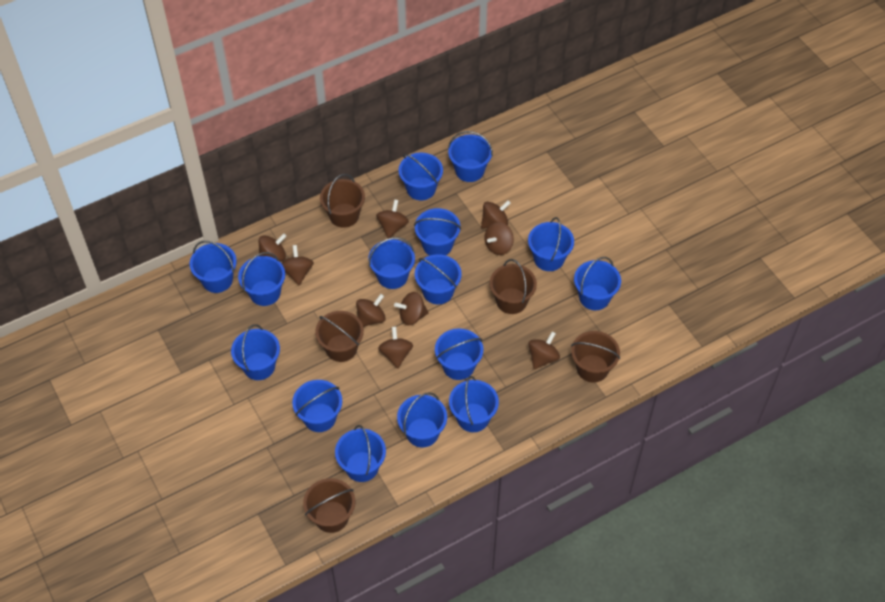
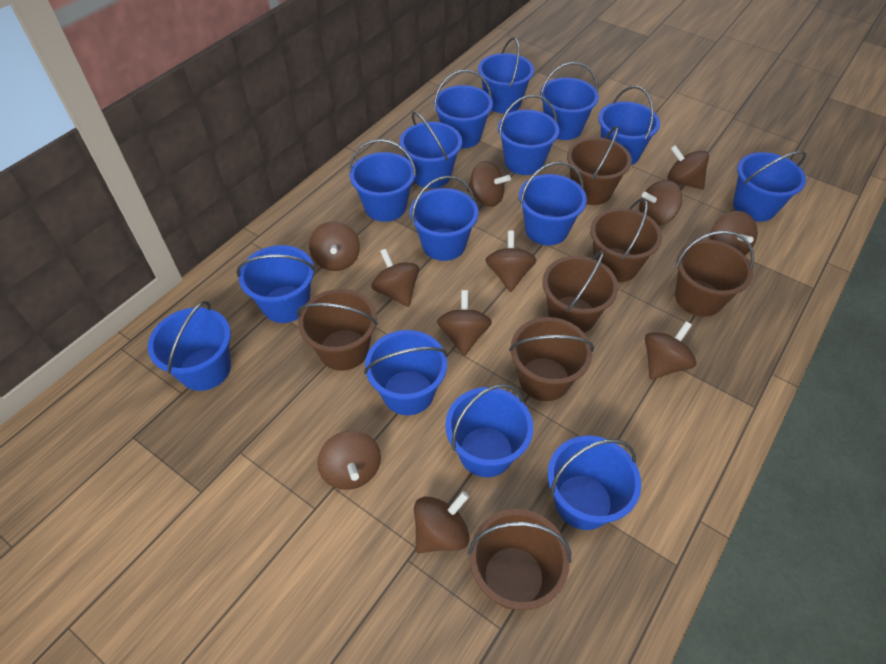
brown bucket: [303,478,355,533] [315,311,364,362] [320,174,365,228] [489,259,537,314] [571,331,620,383] = 5 -> [297,289,378,371] [468,509,571,610] [509,317,594,401] [542,250,618,333] [567,126,632,205] [590,198,662,282] [675,230,754,317] = 7
brown spinning top: [259,233,286,261] [281,245,314,285] [356,294,386,327] [376,199,409,238] [378,326,413,369] [394,292,428,326] [481,200,511,229] [484,222,514,255] [528,331,560,369] = 9 -> [309,221,360,271] [317,431,381,490] [371,249,419,307] [414,491,469,553] [437,290,492,356] [467,161,511,207] [485,231,536,292] [639,180,682,226] [645,321,696,380] [667,145,709,189] [710,211,758,255] = 11

